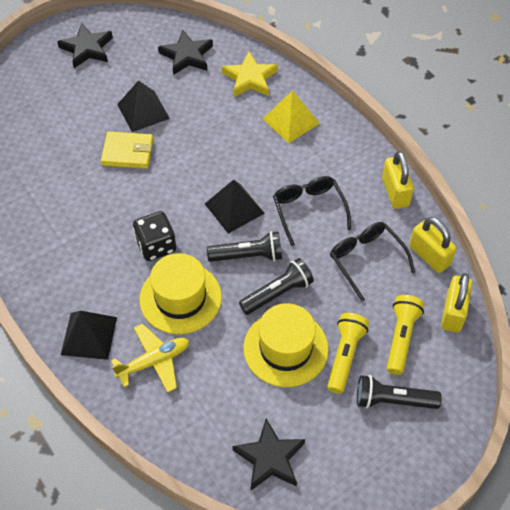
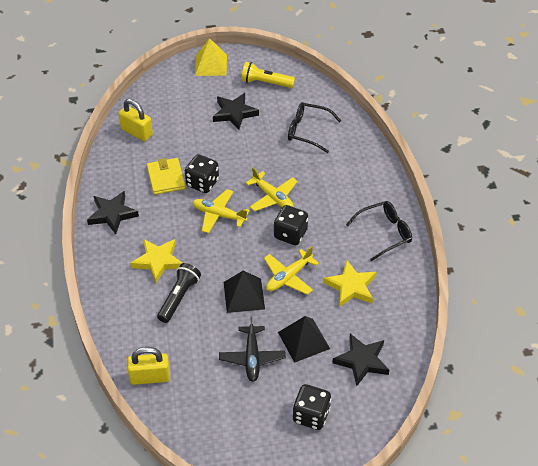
black dice: [133,211,176,261] = 1 -> [185,154,219,193] [274,205,308,245] [293,384,331,430] = 3
black flashlight: [207,231,282,262] [239,258,314,315] [357,375,442,409] = 3 -> [157,263,201,323] = 1
black plane: none = 0 -> [219,316,286,382] = 1
black pyramid: [61,311,117,360] [117,80,170,132] [205,180,265,234] = 3 -> [224,270,265,313] [278,316,330,363] = 2
yellow flashlight: [327,313,369,394] [387,295,424,375] = 2 -> [241,62,295,88] = 1
yellow hat: [139,253,222,334] [244,303,329,387] = 2 -> none = 0
yellow padlock: [382,151,414,209] [409,217,456,273] [441,273,472,333] = 3 -> [119,99,153,141] [127,347,170,385] = 2
yellow plane: [111,324,189,393] = 1 -> [193,189,250,233] [246,167,298,211] [264,246,319,295] = 3
yellow star: [222,52,278,97] = 1 -> [130,239,182,283] [323,260,377,307] = 2

